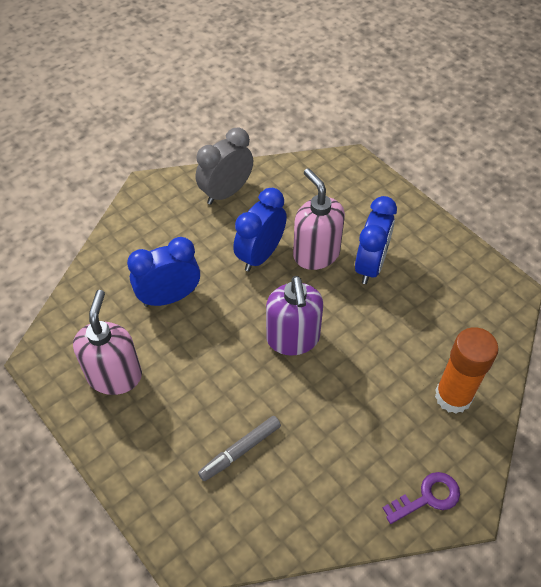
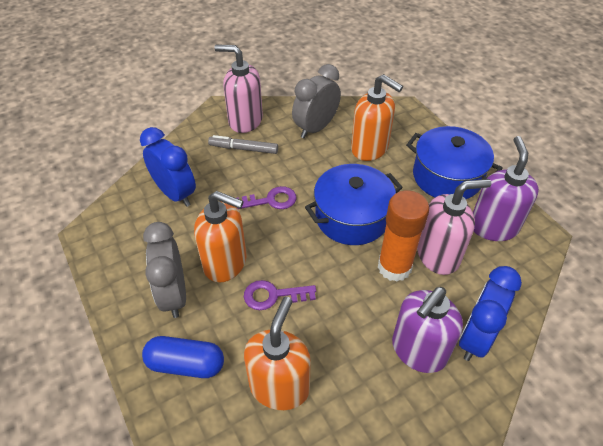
blue capsule: none = 0 -> [142,336,224,378] = 1
blue clock: [127,237,200,307] [233,188,287,272] [355,196,397,284] = 3 -> [140,127,196,207] [459,266,522,361] = 2
blue pot: none = 0 -> [305,164,403,245] [406,126,503,199] = 2
grey clock: [196,128,253,205] = 1 -> [143,222,186,318] [292,64,341,138] = 2
orange soap dispenser: none = 0 -> [194,191,247,282] [244,297,311,410] [351,74,403,161] = 3
purple key: [383,472,460,524] = 1 -> [237,186,297,209] [244,280,316,310] = 2
purple soap dispenser: [266,276,323,355] = 1 -> [392,287,463,373] [473,136,539,241] = 2

